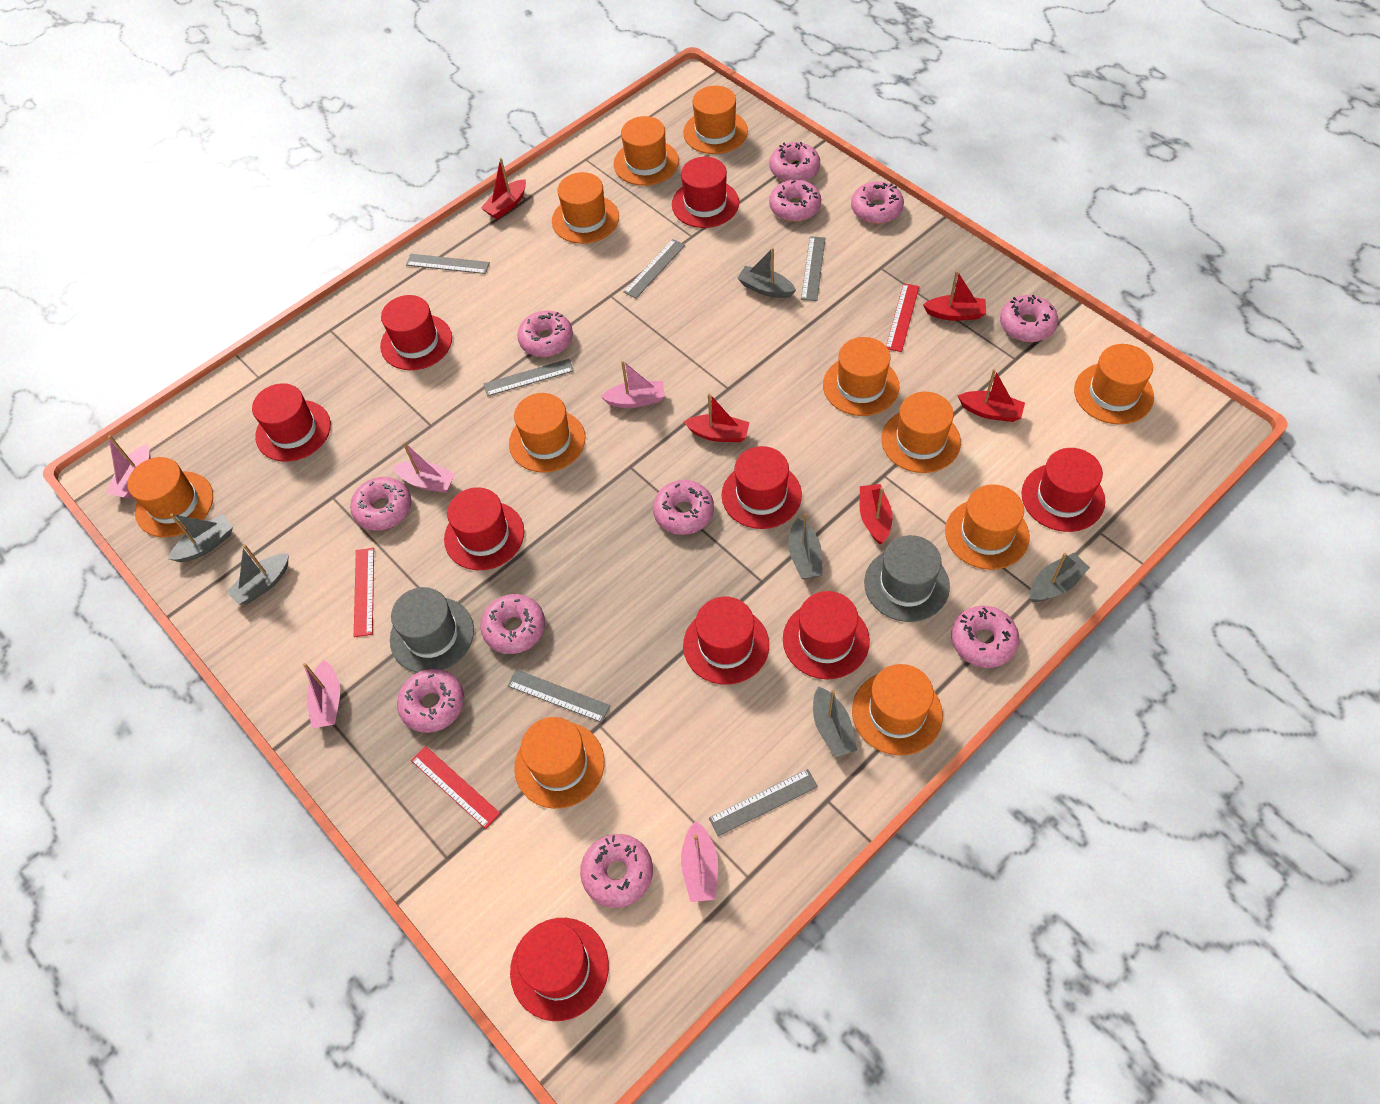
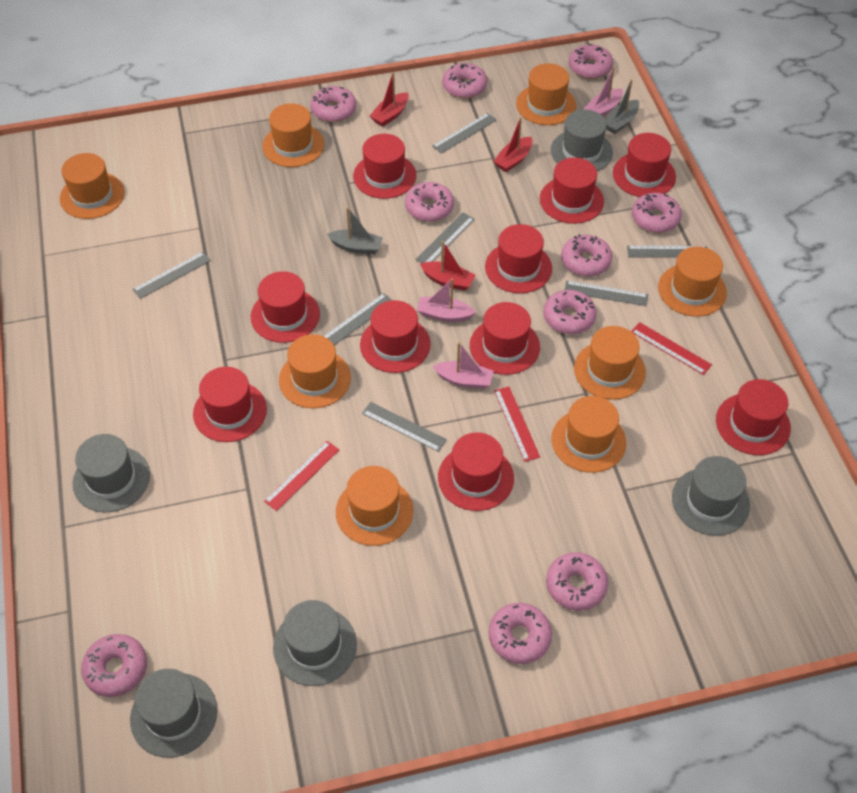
grey boat: [168,514,233,562] [227,544,289,605] [737,247,796,298] [788,513,823,579] [813,686,857,757] [1030,553,1090,602] = 6 -> [327,207,383,254] [605,79,639,134] = 2
grey hat: [390,587,474,673] [864,535,950,622] = 2 -> [73,434,150,512] [130,669,218,758] [273,600,357,686] [551,109,613,171] [672,456,750,536] = 5
grey ruler: [406,254,490,274] [484,359,574,396] [507,669,610,723] [623,239,685,299] [709,769,818,836] [801,236,825,301] = 6 -> [132,252,211,299] [324,293,392,345] [362,402,447,452] [415,212,474,263] [432,113,496,154] [565,281,648,306] [627,246,707,258] = 7
orange hat: [127,457,213,537] [509,393,585,473] [514,717,605,809] [552,172,619,244] [614,116,679,186] [683,86,748,154] [823,337,900,416] [852,664,943,755] [881,392,961,473] [945,484,1029,570] [1074,344,1154,424] = 11 -> [60,153,125,219] [262,103,324,167] [279,334,351,408] [336,466,413,546] [516,63,576,125] [552,396,626,473] [574,326,646,400] [658,246,727,317] = 8
pink boat: [106,435,151,499] [303,660,340,728] [393,442,455,493] [601,361,665,408] [681,821,718,902] = 5 -> [417,278,476,322] [433,342,494,389] [584,67,623,116] = 3
pink donut: [350,477,411,531] [397,669,464,733] [480,594,545,654] [517,311,573,357] [580,834,653,908] [653,480,714,535] [769,179,821,222] [770,142,820,181] [851,181,904,224] [951,606,1019,668] [1000,295,1058,342] = 11 -> [81,634,147,697] [310,86,356,122] [405,182,454,222] [442,63,487,98] [489,603,552,664] [543,290,597,334] [546,552,608,611] [561,234,612,277] [569,44,613,79] [632,193,682,233] = 10
red boat: [481,158,526,219] [684,393,749,442] [860,484,893,544] [923,271,986,321] [958,369,1025,422] = 5 -> [370,72,409,127] [420,241,475,291] [493,117,533,172] = 3
red hat: [252,383,331,462] [380,295,452,370] [444,487,524,570] [510,918,609,1021] [672,157,739,228] [683,597,769,685] [722,446,802,529] [783,591,870,679] [1021,448,1105,532] = 9 -> [193,367,267,442] [251,271,320,343] [353,134,416,199] [360,300,431,373] [438,432,514,511] [470,302,540,375] [485,224,552,293] [540,157,604,224] [613,133,676,197] [716,379,791,455] = 10

